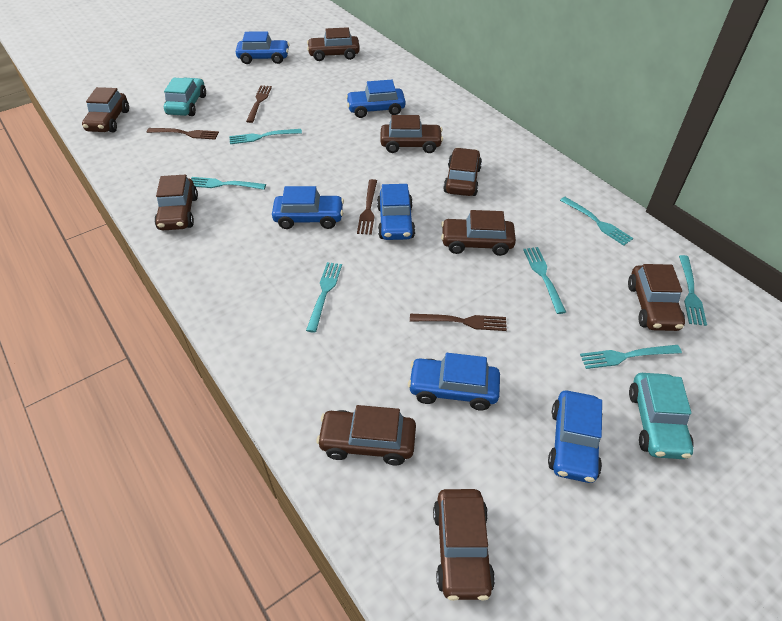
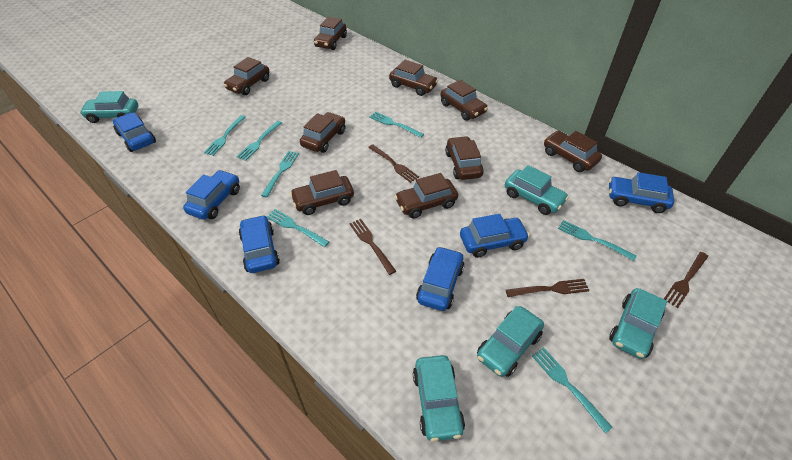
turquoise car: [164,78,206,116] [629,373,693,459] = 2 -> [79,91,138,123] [413,355,465,442] [477,306,544,377] [505,165,569,215] [609,288,667,359] = 5

